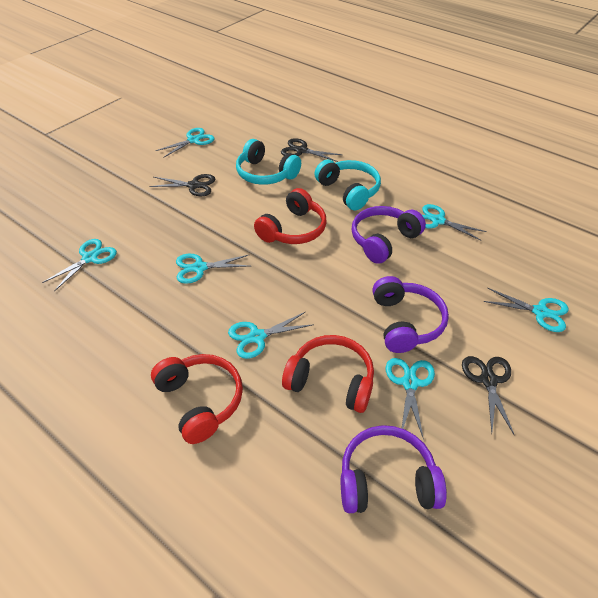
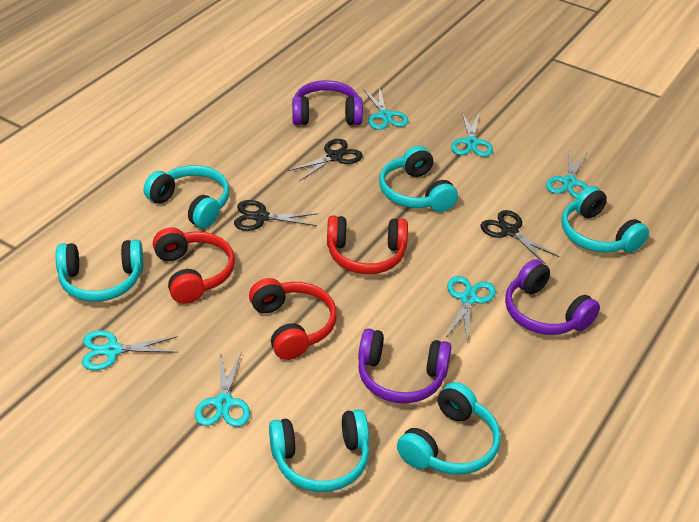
turquoise headphones: [236,139,301,185] [315,160,381,210] = 2 -> [56,239,143,302] [144,165,230,229] [269,409,369,492] [379,146,458,212] [397,382,501,475] [561,186,649,253] = 6
turquoise scissors: [42,239,117,291] [155,128,215,158] [176,254,249,284] [228,312,314,359] [386,358,435,440] [422,204,487,241] [484,288,569,332] = 7 -> [82,330,178,370] [195,353,250,427] [363,86,408,130] [447,276,496,344] [451,112,493,157] [546,150,588,198] = 6

